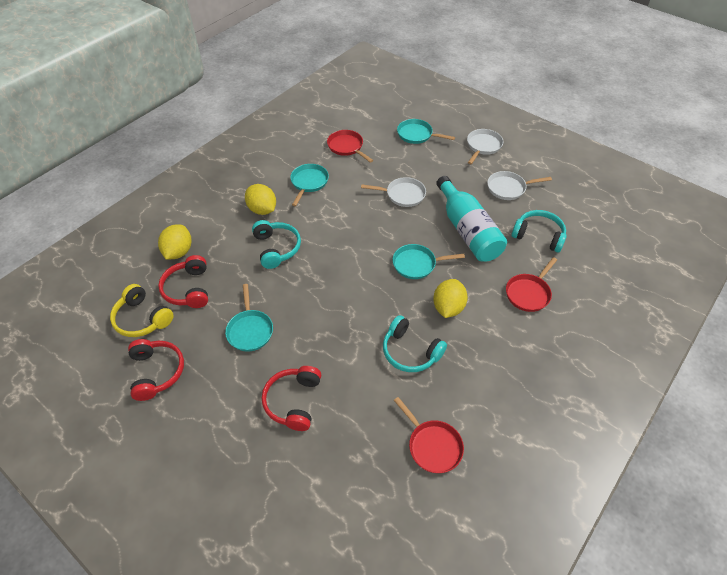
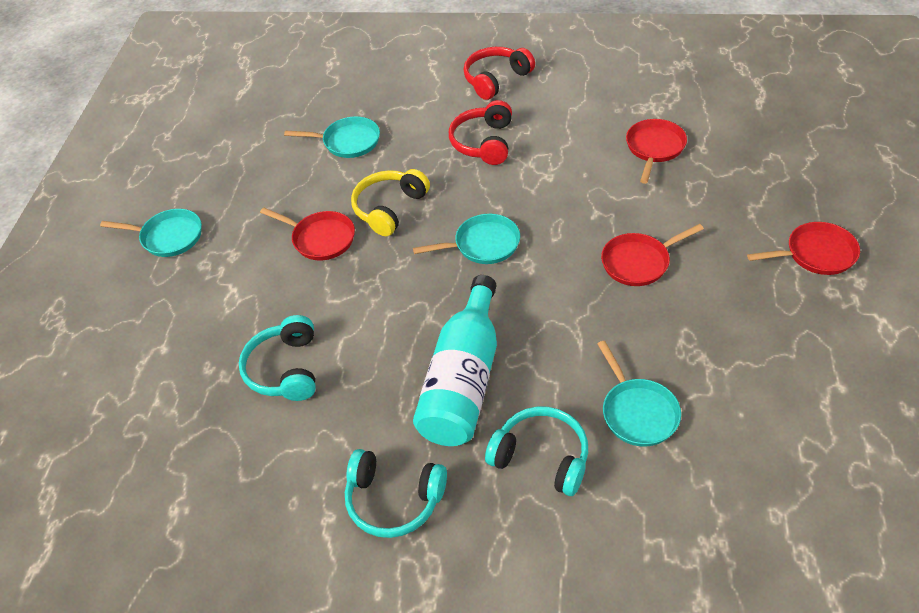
red headphones: [128,339,184,401] [158,255,208,308] [262,366,321,431] = 3 -> [449,100,512,165] [464,47,535,100] = 2
red pan: [327,130,373,163] [394,397,464,473] [506,257,557,312] = 3 -> [260,207,355,260] [601,224,704,286] [626,119,687,184] [747,222,860,275] = 4
white pan: [361,177,426,207] [467,129,503,164] [487,171,552,200] = 3 -> none = 0
yellow lemon: [158,224,191,260] [245,184,276,215] [433,279,468,318] = 3 -> none = 0

